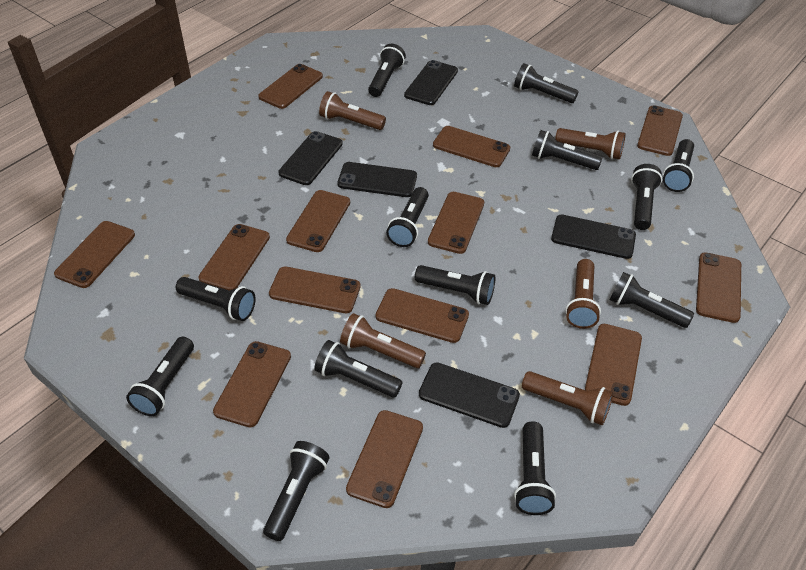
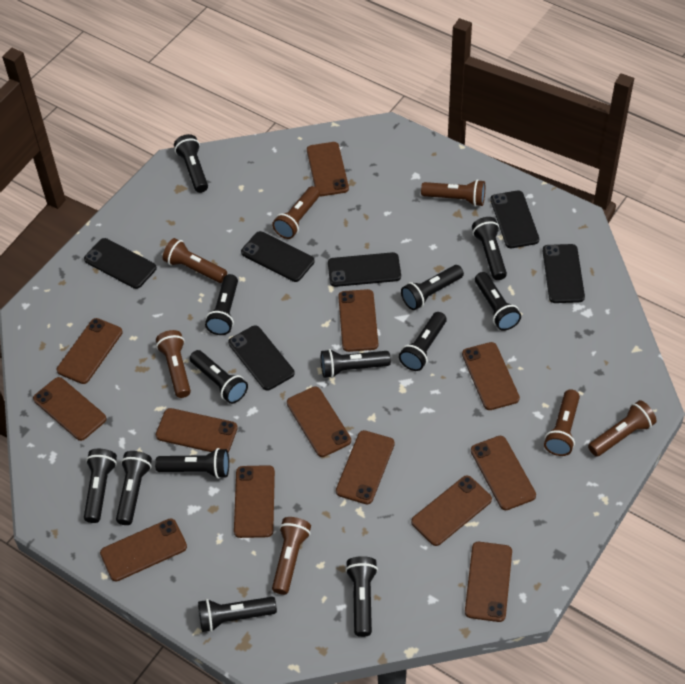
black phone: [278,131,343,185] [337,162,417,197] [404,60,458,105] [419,362,520,428] [551,214,636,259] = 5 -> [84,238,157,289] [228,325,295,391] [241,231,314,282] [328,252,401,287] [490,190,539,248] [543,244,585,303] = 6
brown flashlight: [319,91,386,130] [340,313,426,368] [522,371,614,425] [555,128,626,160] [565,259,601,329] = 5 -> [156,330,191,398] [163,238,227,283] [272,186,320,239] [272,517,311,595] [421,179,485,207] [544,389,580,456] [588,400,657,457] = 7

